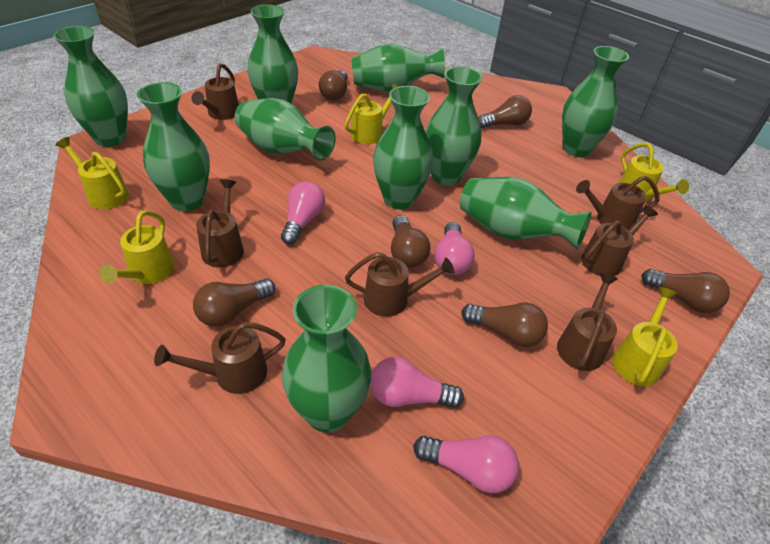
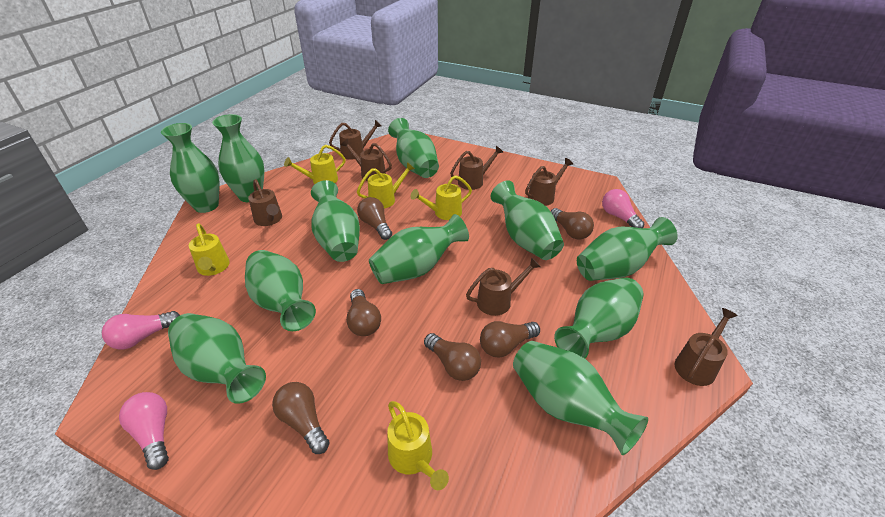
green vase: [53,26,128,147] [137,82,210,211] [235,98,336,161] [247,5,298,103] [282,285,371,433] [352,44,445,92] [373,86,433,209] [426,67,483,186] [460,177,592,250] [562,46,629,157] = 10 -> [161,123,219,213] [168,313,266,404] [212,114,264,202] [245,250,316,331] [311,180,360,262] [369,214,469,284] [388,118,439,178] [491,180,564,260] [513,341,648,455] [554,277,644,358] [577,217,678,281] = 11
pink light bulb: [281,182,325,245] [370,357,464,408] [413,435,519,493] [434,222,474,275] = 4 -> [102,311,180,349] [119,392,169,470] [602,189,644,228] = 3

